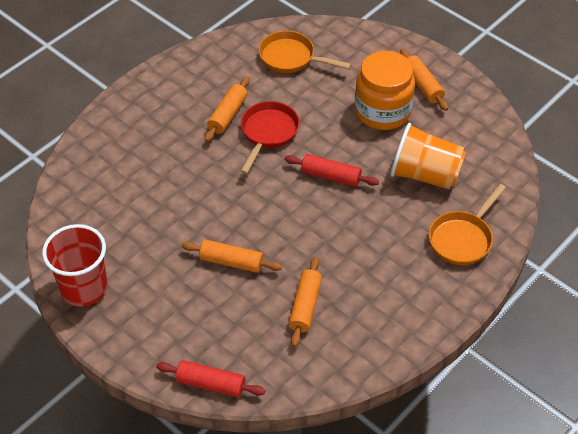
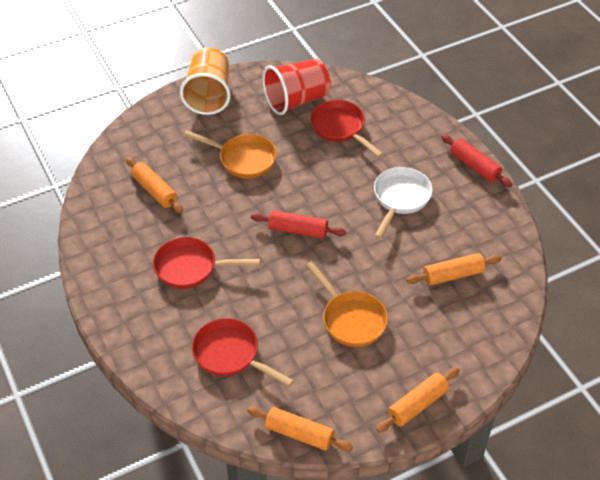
orange jar: [355,51,415,130] = 1 -> none = 0
red pan: [240,101,300,174] = 1 -> [153,237,260,289] [192,318,294,387] [310,100,383,158] = 3
white pan: none = 0 -> [374,167,433,239] = 1

